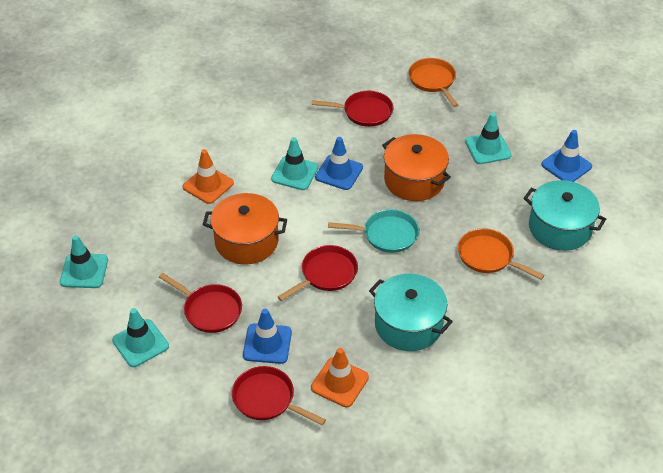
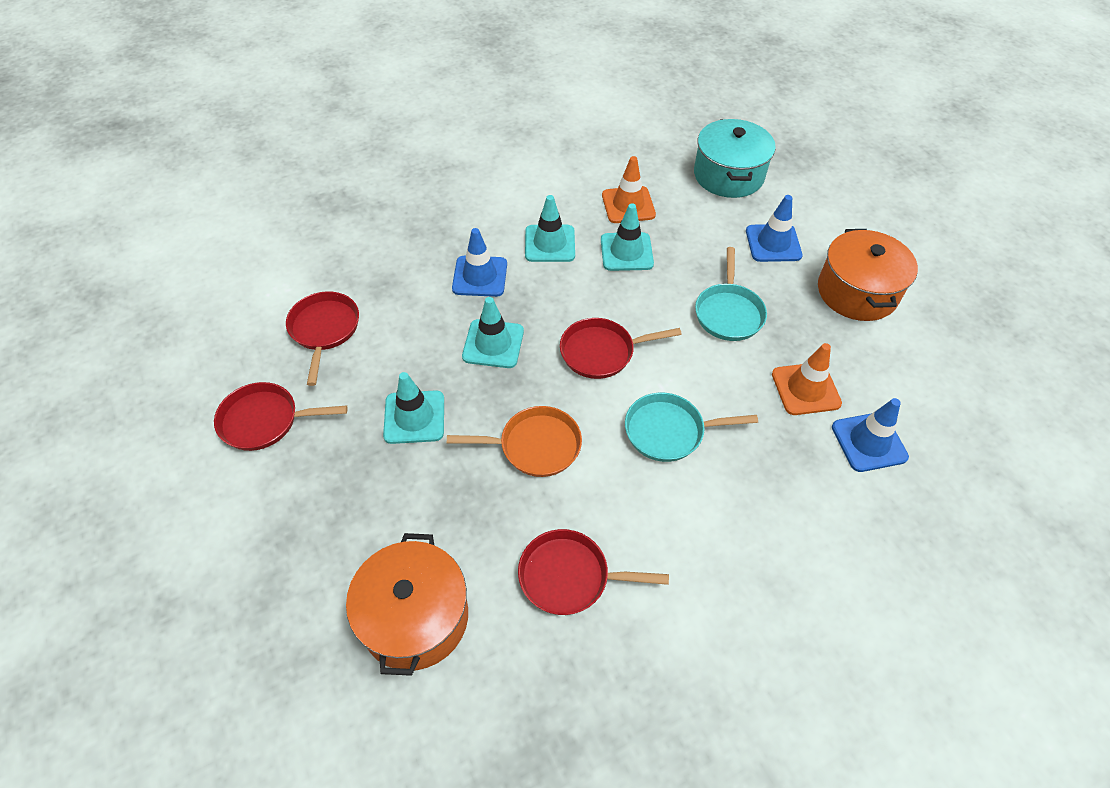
orange pan: [408,58,458,107] [458,228,545,280] = 2 -> [447,406,582,477] = 1
turquoise pan: [328,209,419,253] = 1 -> [625,392,758,462] [695,247,767,341] = 2
turquoise pot: [369,274,453,351] [523,180,606,251] = 2 -> [694,119,776,198] = 1

